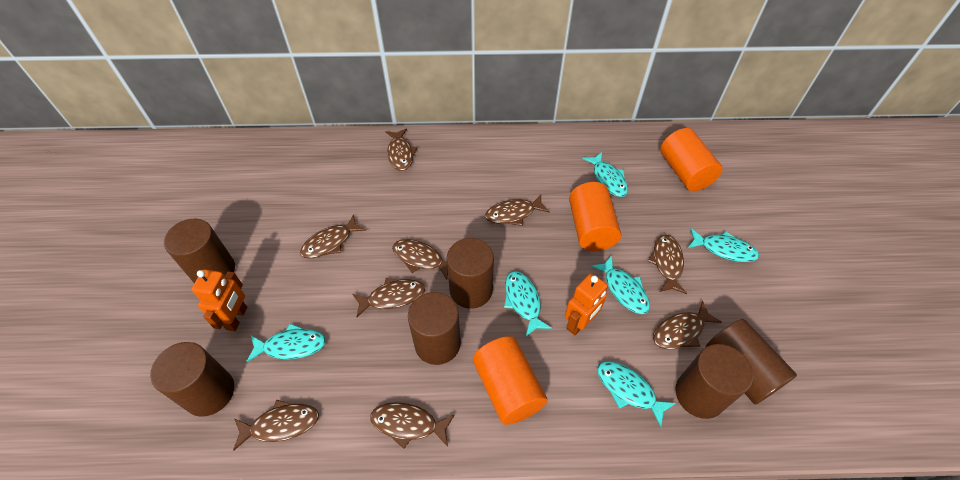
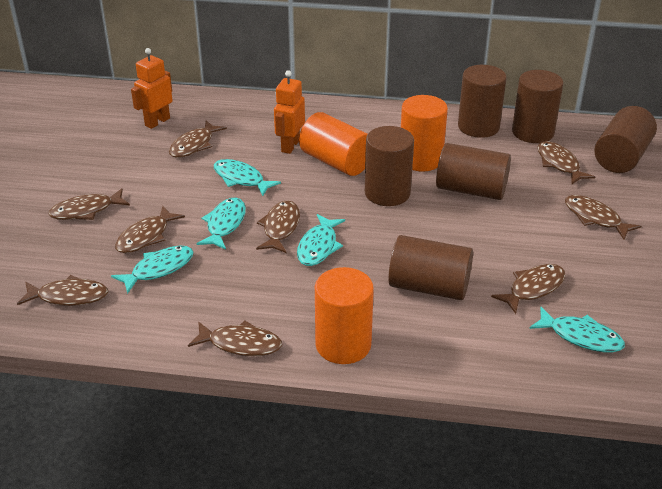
turquoise fish: [246,324,326,362] [504,271,552,336] [583,152,628,197] [591,255,650,314] [597,361,676,427] [688,228,759,262] = 6 -> [111,246,194,294] [197,198,246,250] [214,159,281,196] [297,214,345,266] [529,307,625,352] = 5

